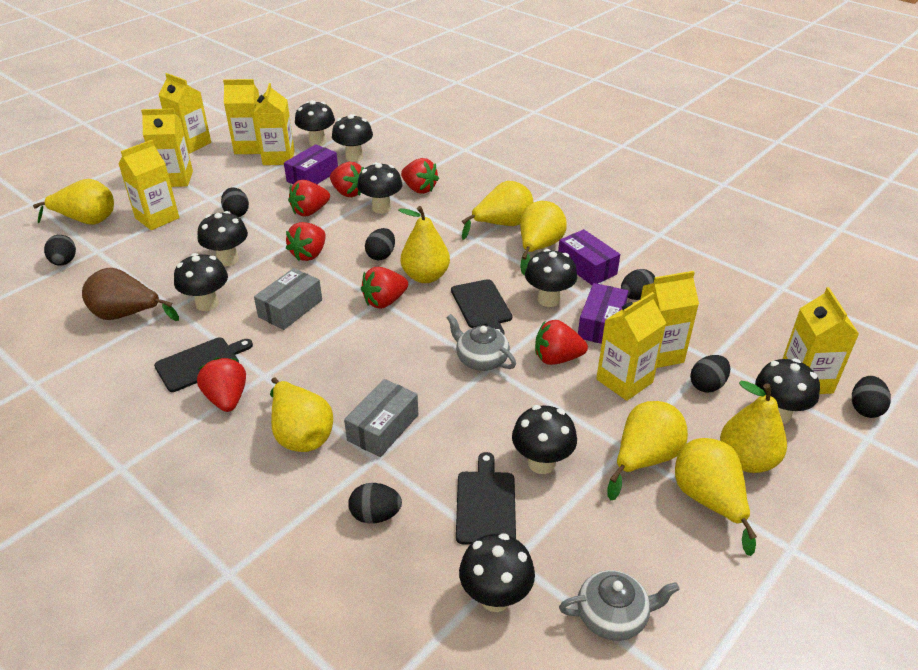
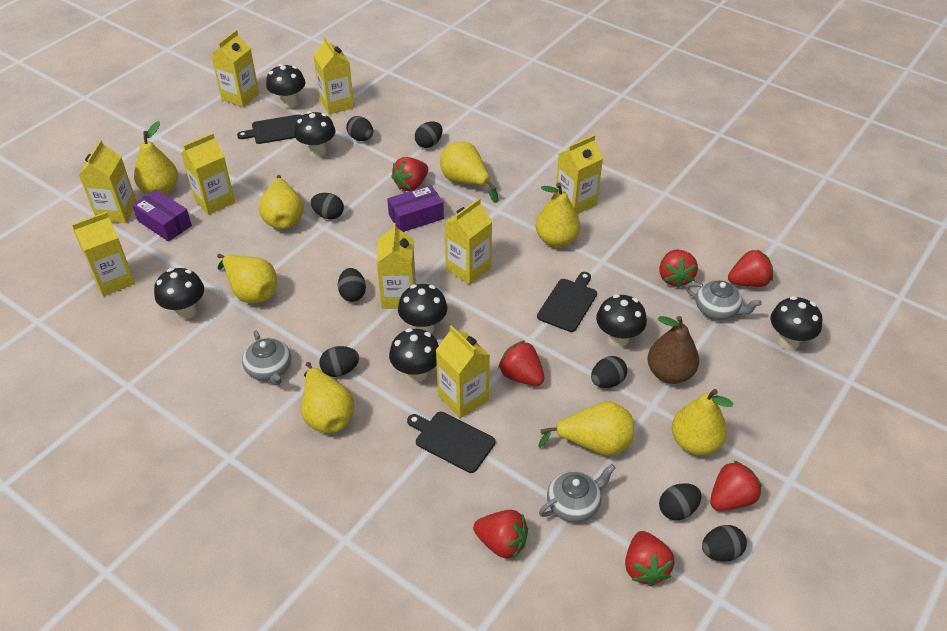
black egg: [44,235,76,266] [221,187,249,217] [348,483,402,524] [365,228,395,260] [621,269,655,300] [690,355,730,393] [852,376,891,418] = 7 -> [311,193,344,219] [319,346,359,377] [338,268,366,302] [346,116,373,141] [415,122,442,148] [591,356,627,388] [659,483,702,520] [702,525,747,561] = 8
black mushroom: [174,253,228,311] [198,211,248,266] [295,100,335,146] [332,114,373,162] [357,162,403,214] [459,533,535,612] [512,405,577,474] [525,249,577,307] [755,359,820,424] = 9 -> [154,268,204,320] [266,64,305,109] [294,111,336,158] [389,328,439,383] [398,284,447,334] [596,294,647,347] [770,296,822,350] = 7
grey box: [254,268,322,330] [344,379,418,457] = 2 -> none = 0
grey teapot: [446,314,516,371] [559,570,680,641] = 2 -> [242,330,291,386] [539,464,615,522] [686,280,761,320] = 3
purple box: [284,144,338,184] [558,229,620,285] [578,283,628,344] = 3 -> [132,189,192,241] [387,185,444,232] = 2
yellow carton: [118,140,179,230] [141,108,193,187] [159,73,211,153] [223,79,261,154] [253,83,295,165] [596,292,666,401] [641,271,699,368] [783,287,859,394] = 8 -> [72,212,135,296] [79,140,137,223] [181,133,235,215] [211,30,259,107] [313,37,354,114] [377,223,416,309] [436,325,490,418] [444,198,492,285] [556,135,603,214] = 9

